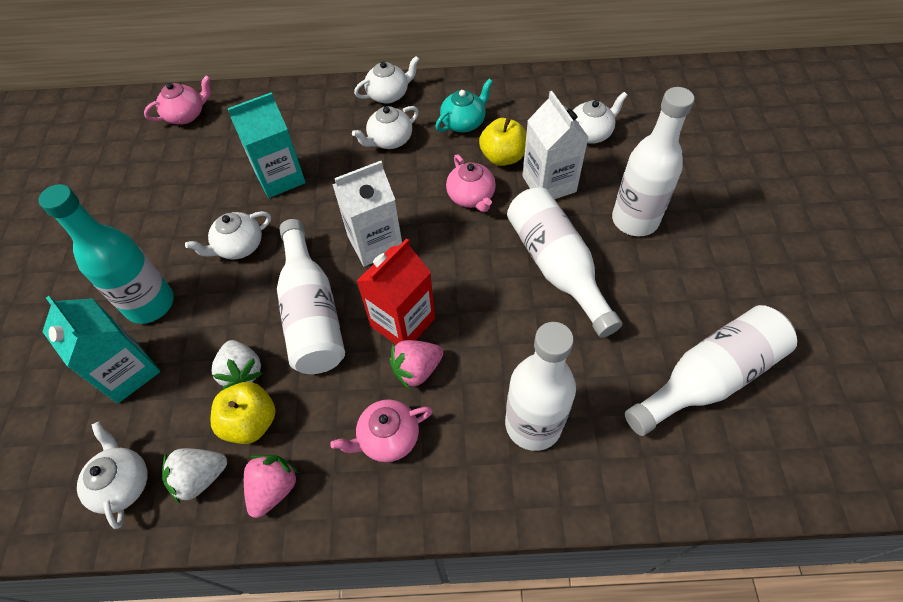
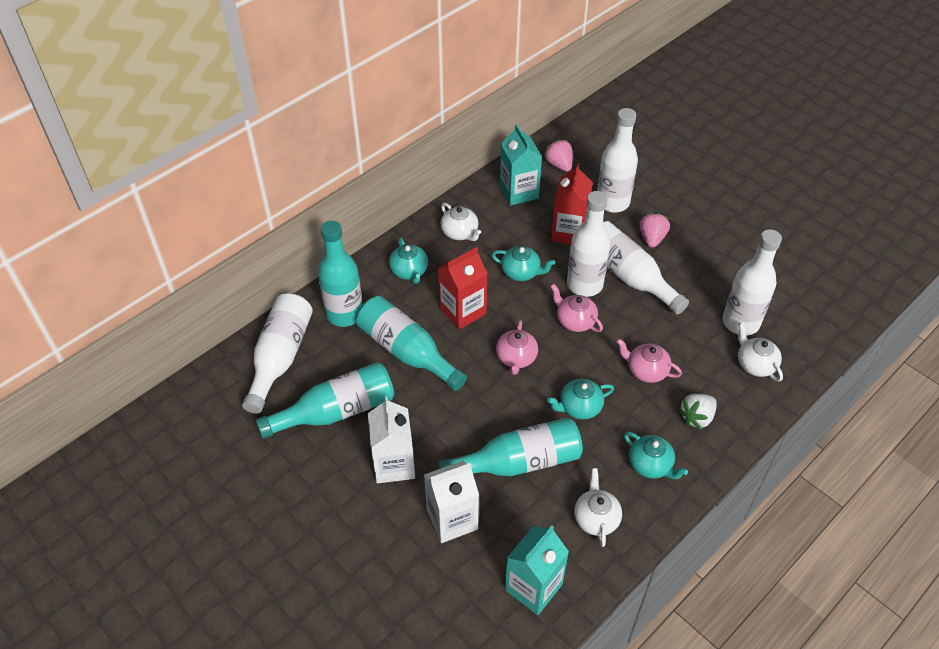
red carton: [357,238,435,344] = 1 -> [438,247,488,330] [551,164,593,244] = 2
turquoise bottle: [38,184,174,324] = 1 -> [256,362,394,439] [318,221,363,327] [356,296,467,391] [438,418,583,476] = 4
turquoise teapot: [435,79,493,132] = 1 -> [389,237,428,284] [492,246,555,281] [547,379,614,419] [624,431,688,479] = 4
white strawberry: [162,448,227,504] [211,340,263,390] = 2 -> [678,394,717,430] = 1
white teapot: [77,422,148,529] [185,211,271,260] [352,106,419,149] [354,56,420,104] [572,92,628,144] = 5 -> [441,203,481,241] [574,468,622,547] [738,322,783,382] = 3
yellow apple: [211,382,276,444] [479,117,526,166] = 2 -> none = 0

